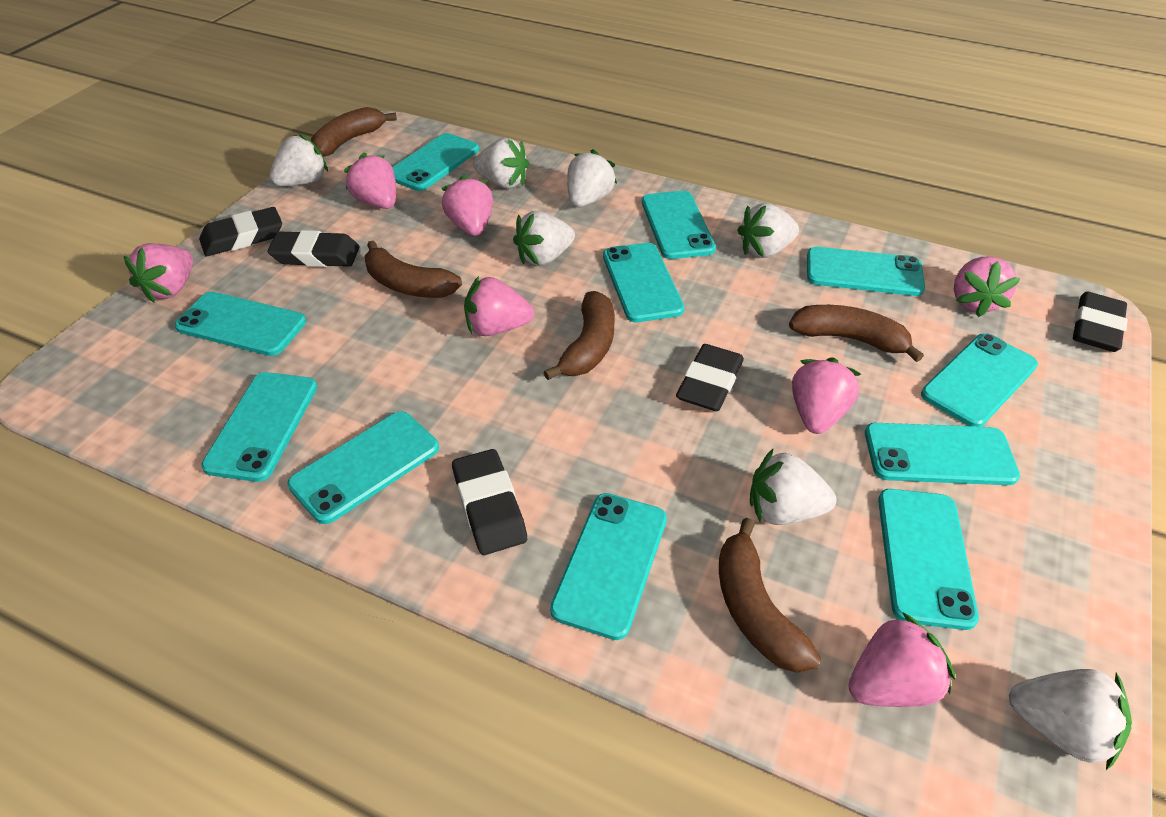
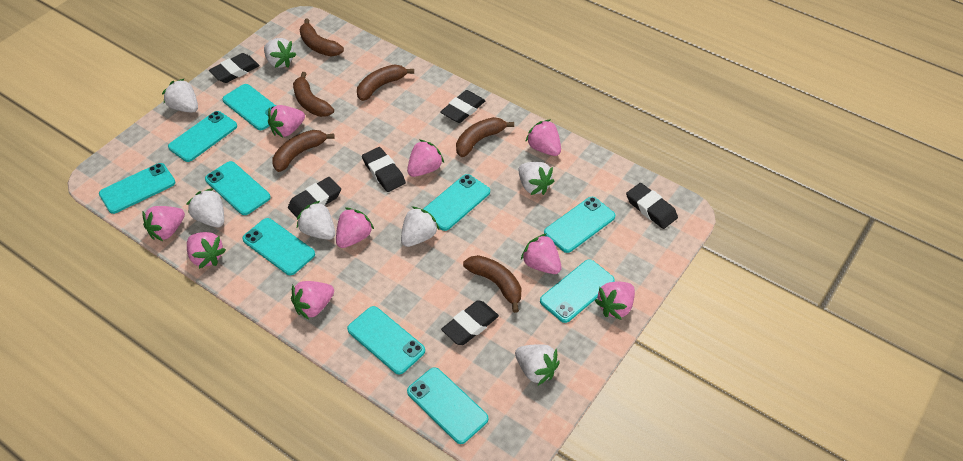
black eraser: [199,207,282,256] [267,230,359,267] [452,449,527,555] [676,344,744,411] [1073,292,1128,352] = 5 -> [209,53,260,83] [288,177,341,217] [362,147,406,192] [441,90,485,123] [441,300,499,345] [626,183,678,229] = 6
brown banana: [311,107,397,157] [365,241,462,298] [543,291,615,380] [719,518,821,673] [789,305,924,362] = 5 -> [273,130,335,172] [293,72,334,117] [299,18,344,56] [357,64,414,101] [456,117,514,157] [463,255,521,313] = 6
pink strawberry: [124,243,193,303] [344,152,396,209] [441,175,493,236] [464,276,534,336] [792,357,861,434] [848,612,955,707] [954,256,1021,317] = 7 -> [142,206,185,241] [187,232,226,269] [268,105,305,137] [291,281,334,320] [336,208,374,248] [407,140,444,177] [521,233,562,274] [525,119,561,156] [594,282,635,320] = 9
turquoise phone: [175,292,306,356] [201,372,317,482] [287,411,439,524] [392,133,479,191] [550,493,667,640] [603,243,685,322] [642,191,716,259] [807,247,925,296] [865,423,1020,485] [878,489,979,630] [921,333,1038,427] = 11 -> [99,163,175,214] [168,111,237,162] [205,161,271,215] [222,84,276,130] [242,218,315,275] [347,306,425,374] [407,367,488,444] [423,174,490,231] [540,259,615,323] [544,197,615,253] = 10

